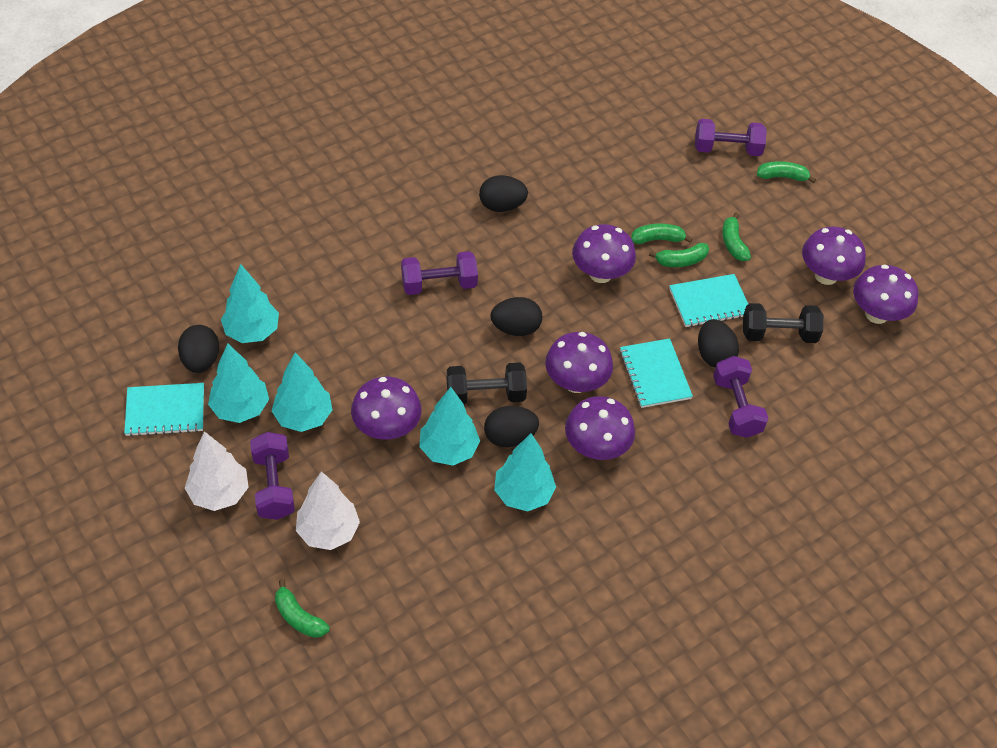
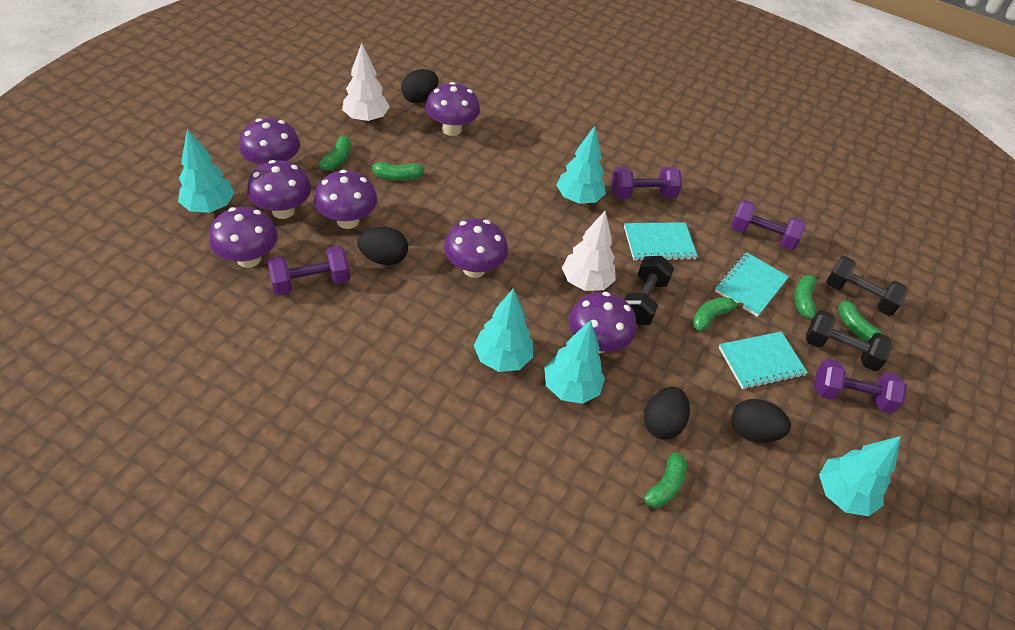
black dumbbell: [447,362,527,405] [743,303,823,343] = 2 -> [624,256,674,325] [806,310,893,371] [826,256,908,316] = 3
black egg: [178,325,219,373] [479,175,528,212] [484,406,539,447] [490,297,542,336] [698,319,739,368] = 5 -> [357,227,408,265] [401,69,438,104] [644,387,690,440] [731,399,791,443] = 4
green banana: [275,579,330,638] [631,223,692,244] [649,243,709,267] [722,213,751,261] [757,161,816,183] = 5 -> [312,136,351,171] [367,161,425,181] [636,452,687,508] [692,297,744,331] [794,274,820,319] [838,295,883,342] = 6
purple mushroom: [351,376,422,440] [545,332,613,393] [565,396,635,460] [572,224,636,283] [802,227,866,285] [853,265,918,324] = 6 -> [209,207,278,268] [239,118,300,165] [247,160,311,219] [314,170,378,229] [426,82,480,136] [444,218,508,278] [569,292,637,354] = 7

